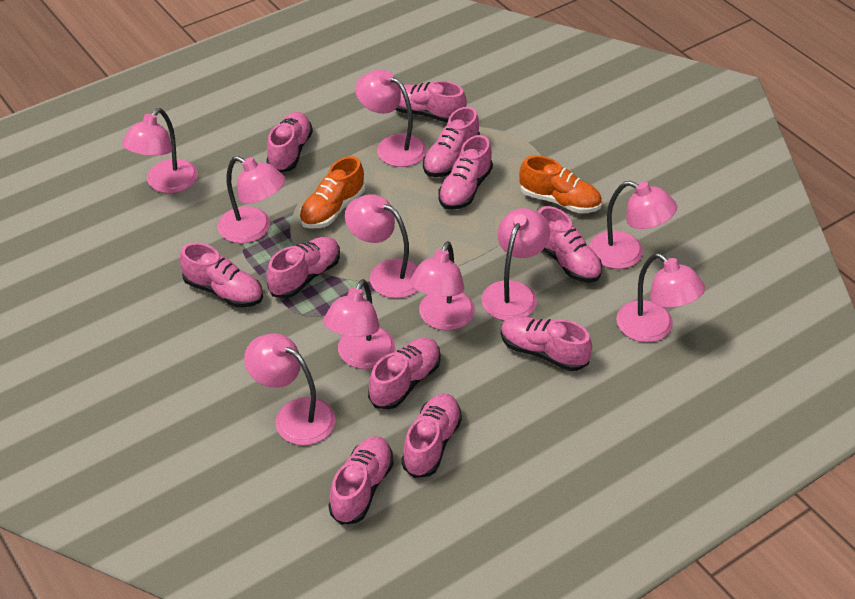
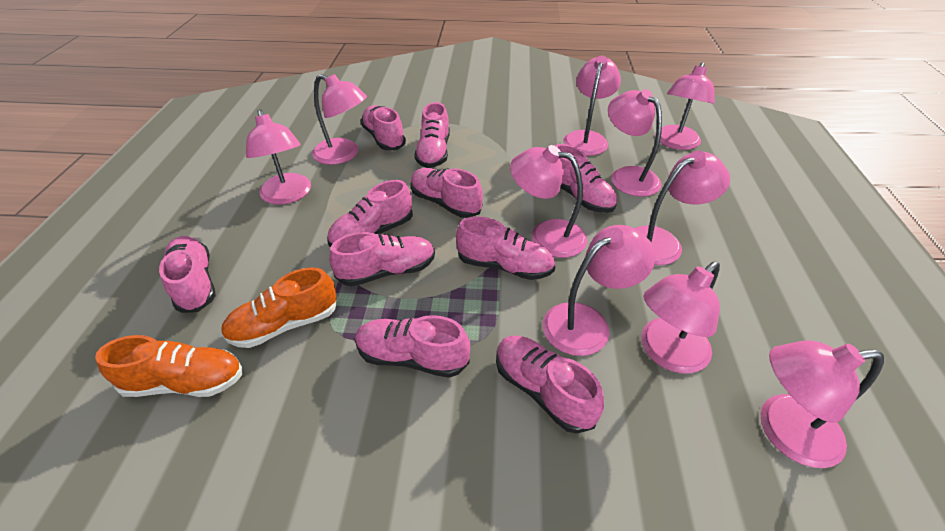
pink shoe: [180,242,263,307] [266,112,313,172] [267,237,340,298] [328,436,393,525] [368,338,441,409] [395,81,467,123] [401,394,462,478] [423,107,480,177] [438,135,493,210] [501,316,592,371] [538,206,602,283] = 11 -> [159,236,216,313] [327,180,413,247] [329,232,435,286] [355,315,470,378] [361,105,406,150] [410,168,483,218] [414,102,450,168] [456,216,555,280] [496,336,604,434] [555,144,617,213] = 10

